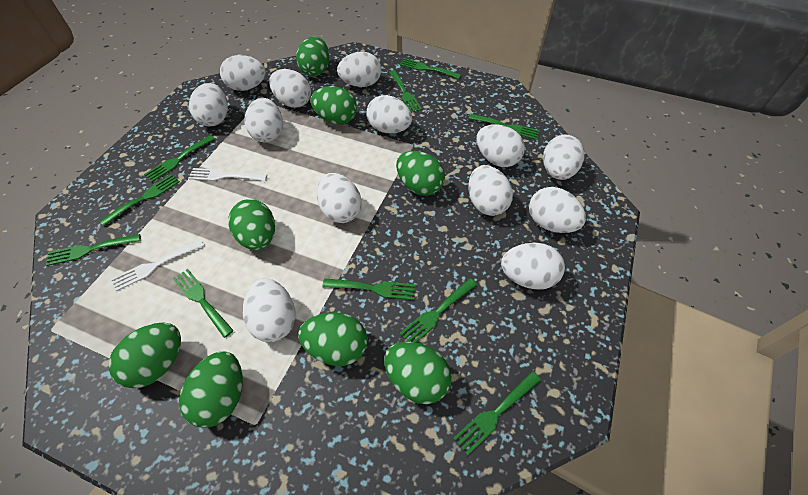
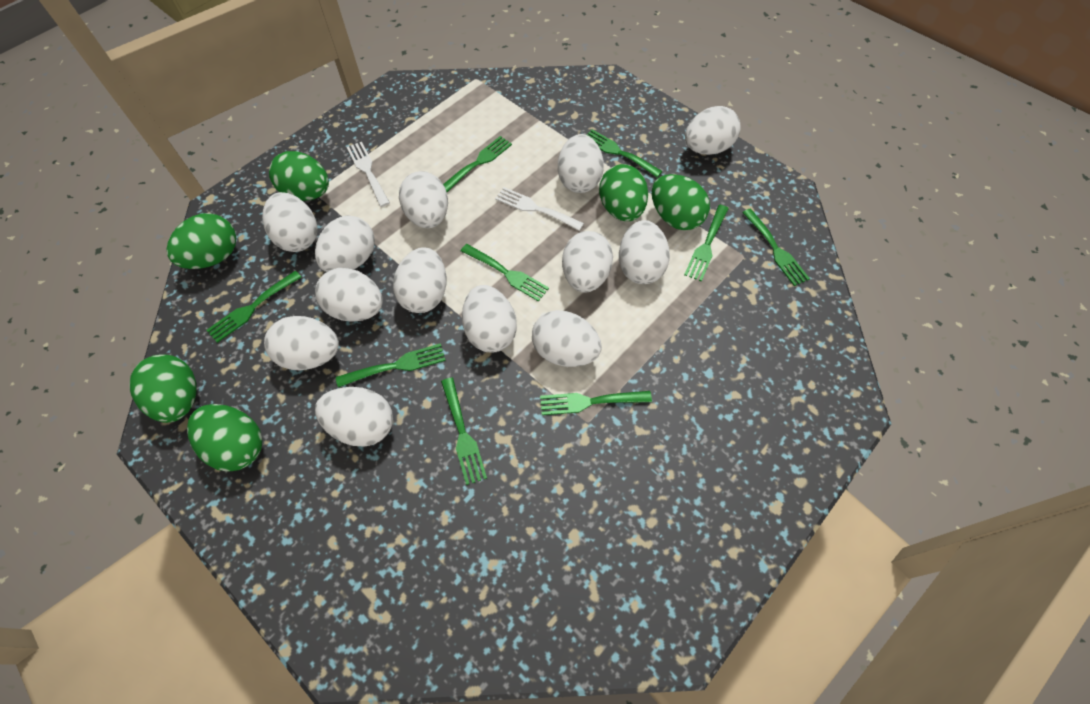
green egg: [109,322,181,388] [179,351,243,428] [228,199,275,250] [296,36,329,76] [298,312,368,366] [310,86,357,124] [384,342,452,404] [396,151,445,196] = 8 -> [129,354,197,423] [167,213,236,269] [187,404,262,471] [269,151,329,201] [599,164,648,221] [652,174,710,230] = 6
green fork: [46,234,141,266] [99,174,180,226] [144,135,215,182] [173,269,234,338] [322,278,416,300] [389,70,422,113] [399,278,477,342] [400,58,461,79] [453,371,541,456] [469,114,540,140] = 10 -> [206,271,301,343] [336,343,446,388] [441,378,487,485] [443,136,512,192] [461,244,549,302] [540,391,652,415] [586,129,662,177] [684,205,729,282] [742,208,810,286] = 9

